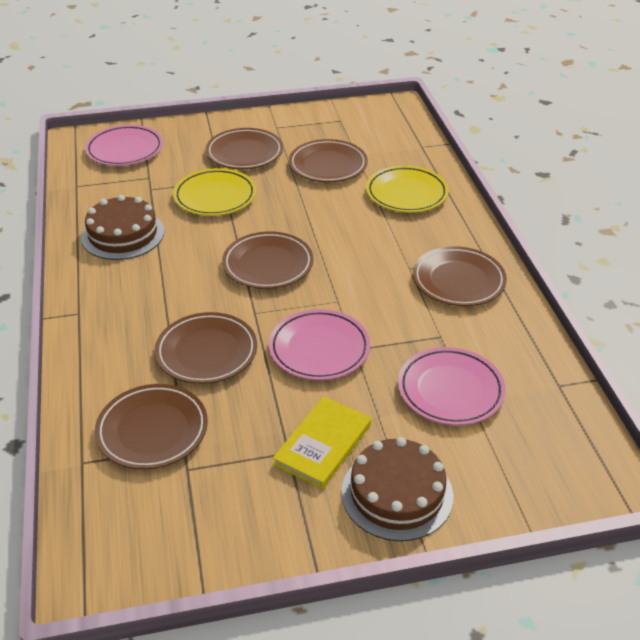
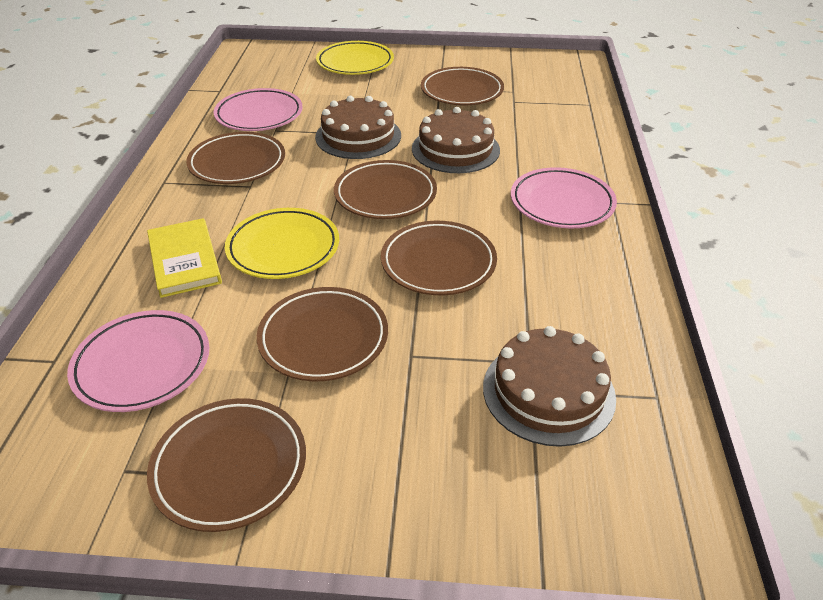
brown cake: [81,195,164,260] [341,437,453,541] = 2 -> [315,96,401,159] [412,107,500,173] [483,326,616,447] = 3

